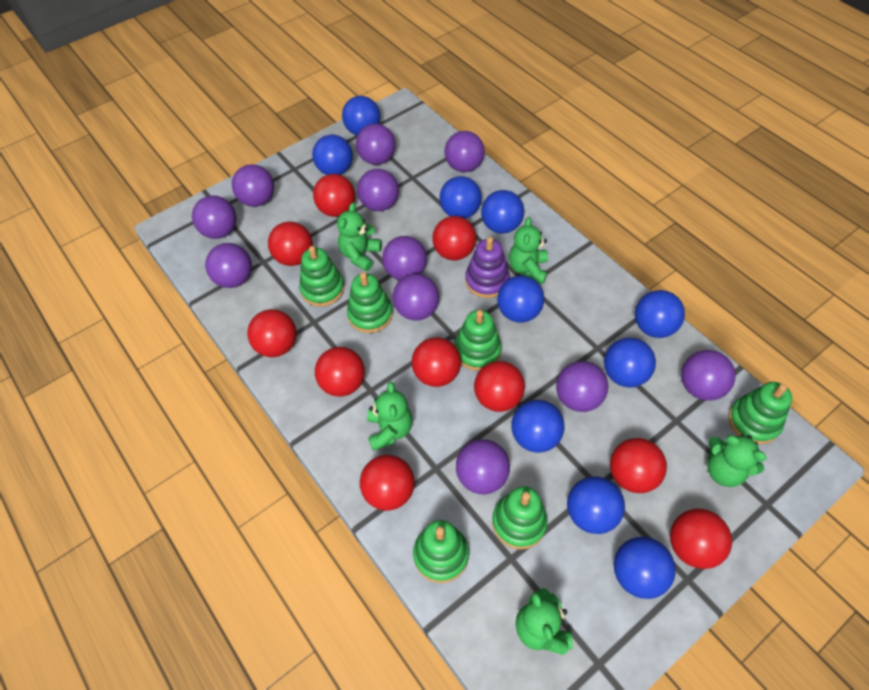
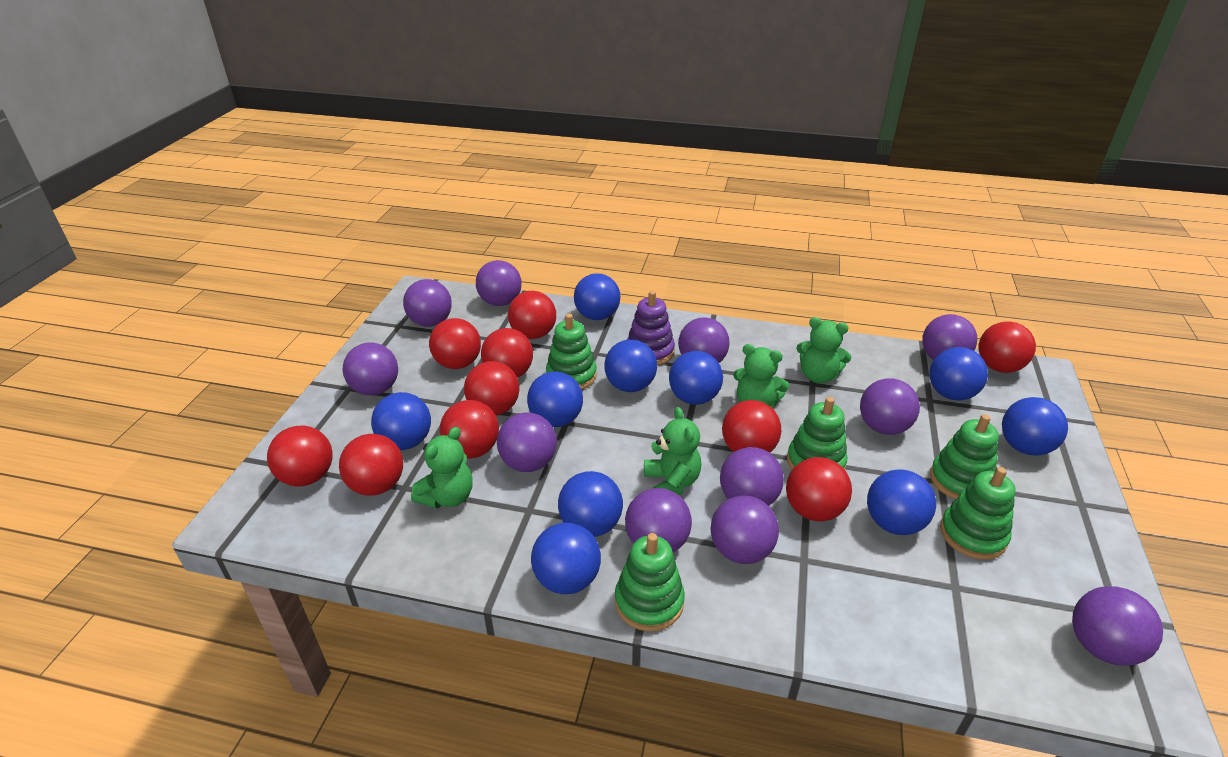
green stacking toy: [299,246,344,307] [347,272,393,333] [413,520,469,583] [455,310,502,371] [492,486,548,549] [728,382,792,444] = 6 -> [546,314,597,390] [615,533,685,631] [787,397,847,470] [930,414,999,499] [940,467,1015,560] = 5
green teddy bear: [337,203,381,271] [367,381,413,451] [509,217,548,284] [516,588,573,655] [707,434,767,487] = 5 -> [411,427,473,509] [644,407,701,495] [733,344,789,408] [796,317,851,383] = 4

